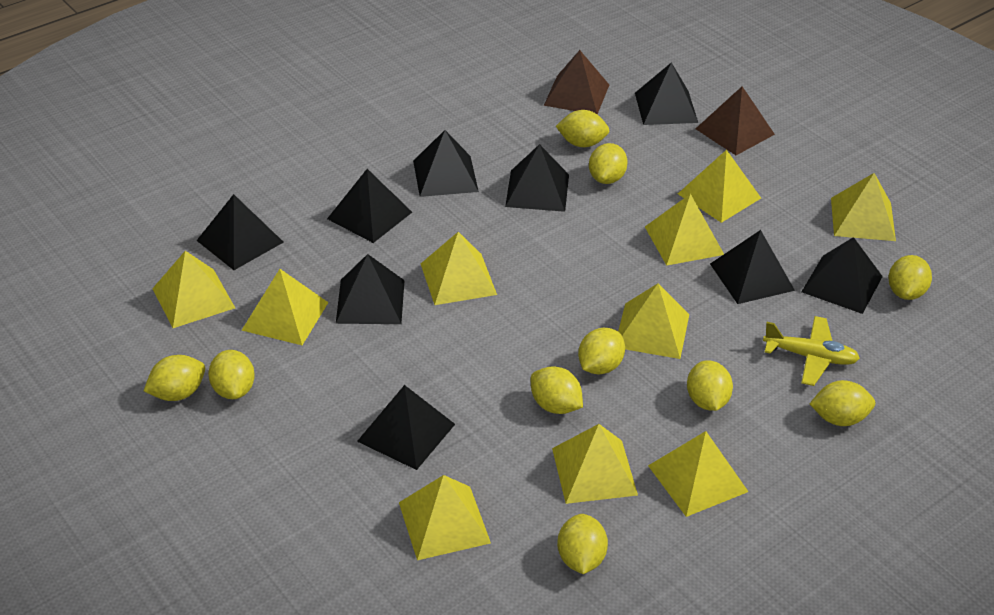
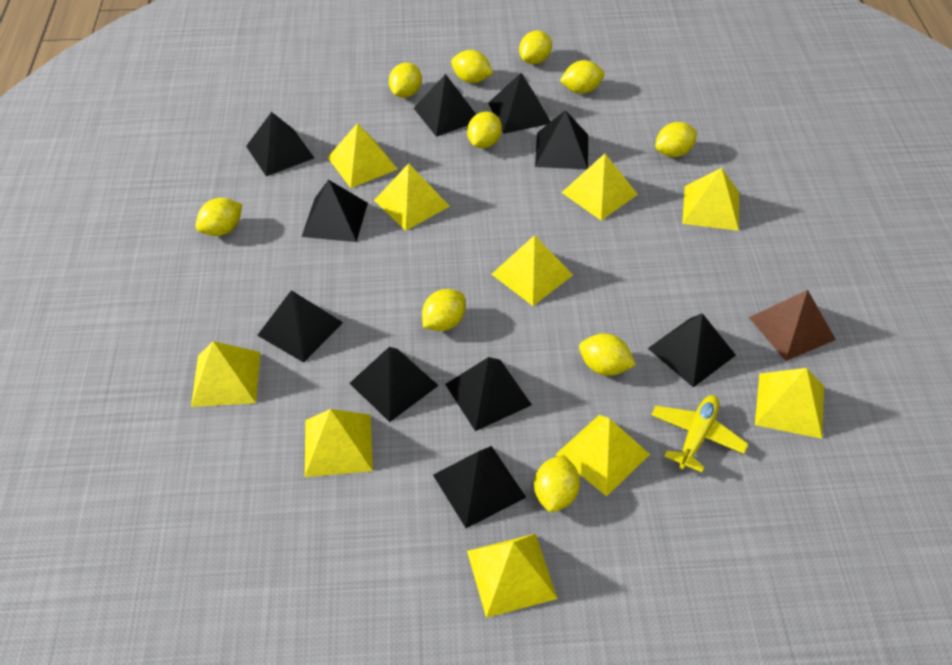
black pyramid: [196,194,284,270] [327,169,412,243] [336,254,405,324] [357,385,455,470] [413,130,479,197] [505,144,569,212] [635,62,698,125] [710,230,795,304] [802,237,883,314] = 9 -> [246,112,314,176] [257,290,343,363] [302,179,368,242] [349,347,439,422] [414,74,476,137] [433,446,526,528] [445,357,532,431] [488,73,551,134] [535,110,588,170] [648,313,736,387] = 10
brown pyramid: [544,50,609,114] [696,86,775,155] = 2 -> [749,290,836,361] = 1

